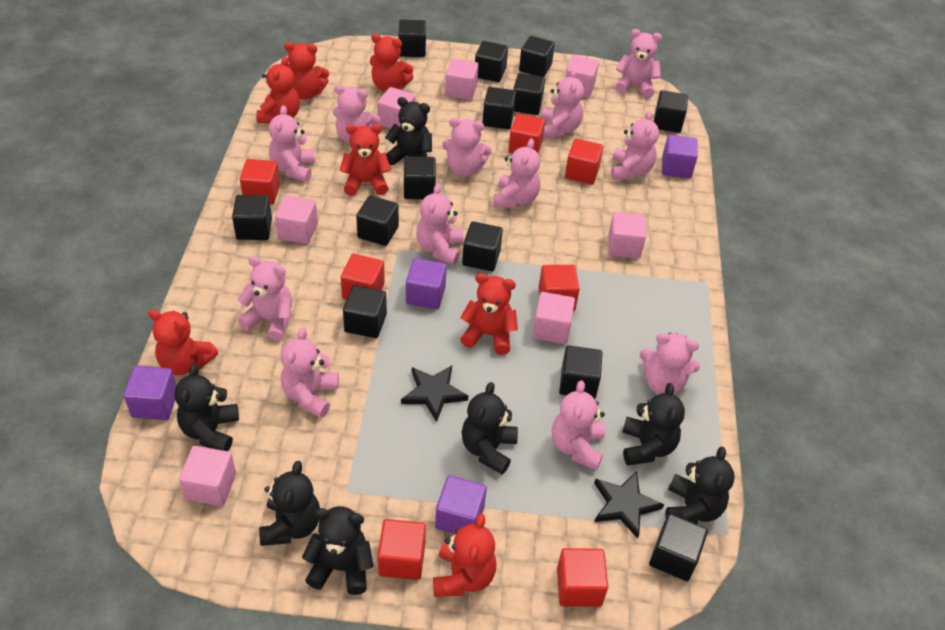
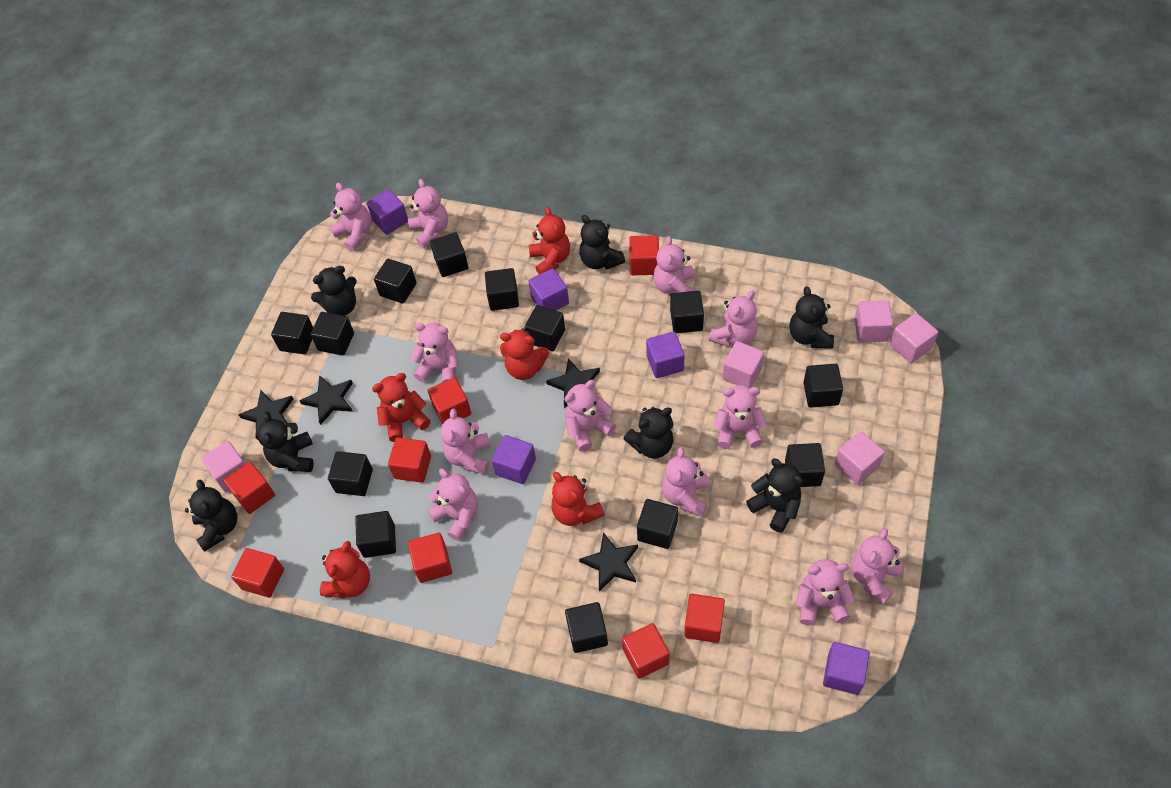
black star: [401,366,468,422] [594,471,664,539] = 2 -> [239,390,293,440] [300,375,353,425] [546,358,600,408] [579,532,638,591] = 4
pink cube: [179,446,236,506] [275,195,318,244] [377,87,415,129] [445,59,479,100] [533,292,575,344] [566,55,599,97] [608,212,646,259] = 7 -> [201,441,245,492] [722,341,764,388] [835,431,885,485] [854,300,893,342] [890,313,938,363] = 5
purple cube: [124,366,177,420] [406,258,447,309] [435,475,487,534] [662,135,698,179] = 4 -> [367,189,408,235] [492,435,536,484] [528,268,569,310] [646,332,685,378] [823,642,870,695] = 5
red cube: [240,159,280,204] [341,254,385,300] [378,519,426,580] [508,113,545,154] [539,265,580,311] [557,548,608,607] [565,138,604,185] = 7 -> [223,462,275,514] [231,548,284,598] [388,437,431,483] [408,533,452,583] [428,377,471,425] [622,623,670,679] [629,235,659,275] [684,594,725,643] = 8
red teddy bear: [148,309,218,375] [256,56,300,123] [284,42,329,99] [340,124,391,196] [370,34,413,92] [433,513,496,597] [460,273,518,355] = 7 -> [320,541,370,598] [372,373,430,442] [500,328,549,380] [529,207,570,274] [551,472,605,526] = 5

